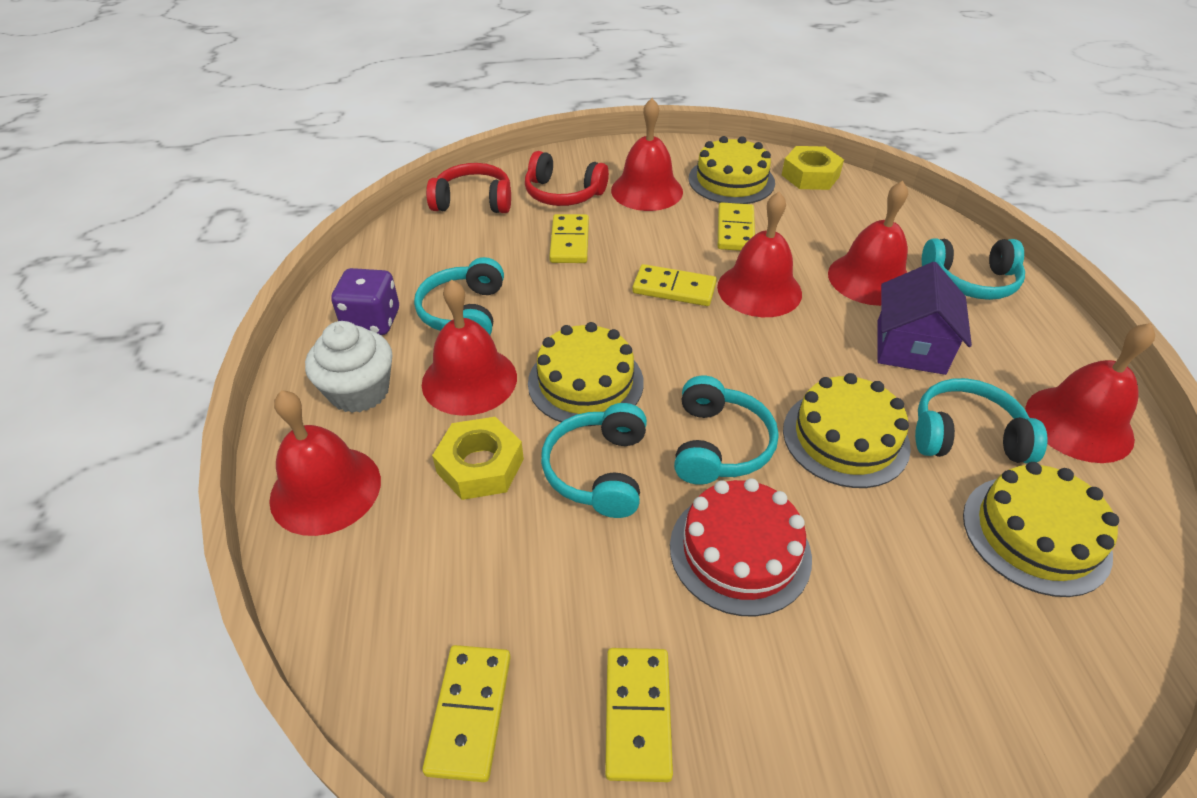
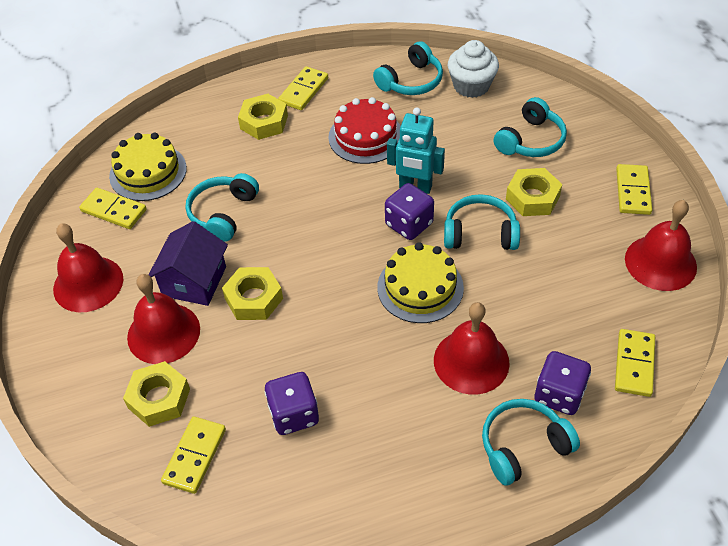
purple dice: [331,268,399,335] = 1 -> [265,372,319,435] [385,183,434,240] [535,351,591,415] = 3
red bell: [269,390,381,536] [422,279,517,416] [611,98,683,211] [717,191,802,317] [828,181,908,306] [1025,323,1155,463] = 6 -> [53,224,123,312] [127,274,200,364] [434,302,510,394] [625,200,697,291] = 4
red headphones: [426,163,511,213] [525,151,609,206] = 2 -> none = 0
turquoise robot: none = 0 -> [387,107,445,194] = 1
yellow cake: [528,322,644,426] [689,136,775,204] [783,373,911,488] [963,462,1119,597] = 4 -> [109,132,187,201] [377,242,464,323] = 2
yellow nut: [432,417,524,500] [782,146,844,190] = 2 -> [123,361,190,427] [222,267,283,320] [238,94,288,140] [506,168,562,216] = 4

